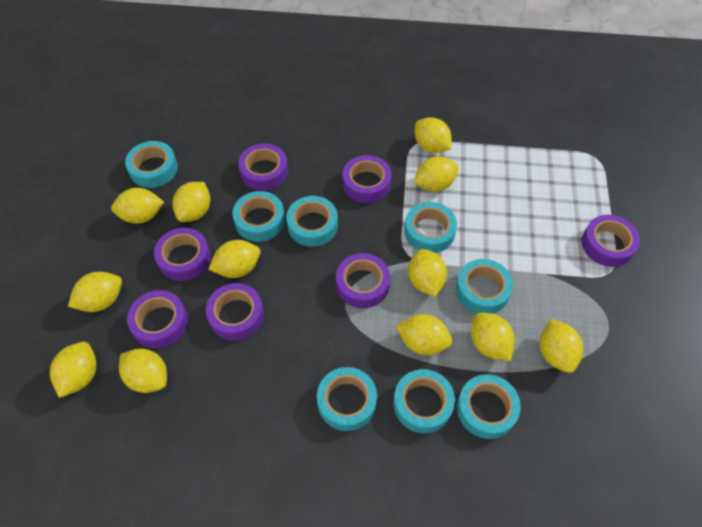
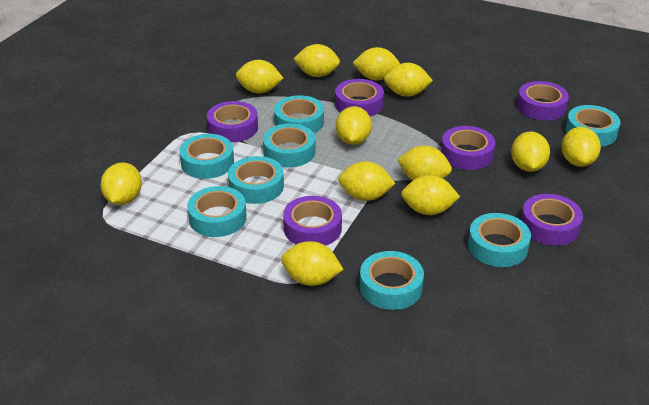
purple tape: [127,290,188,348] [154,228,211,281] [206,283,264,341] [238,143,288,191] [336,253,390,308] [343,155,392,203] [582,215,640,267] = 7 -> [207,101,258,142] [283,196,342,246] [335,79,384,117] [441,126,495,170] [517,81,569,121] [521,194,583,246] = 6

